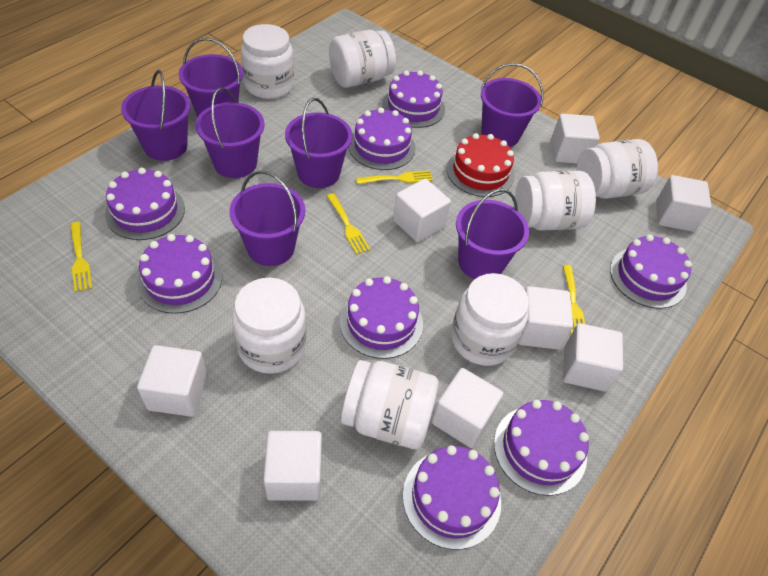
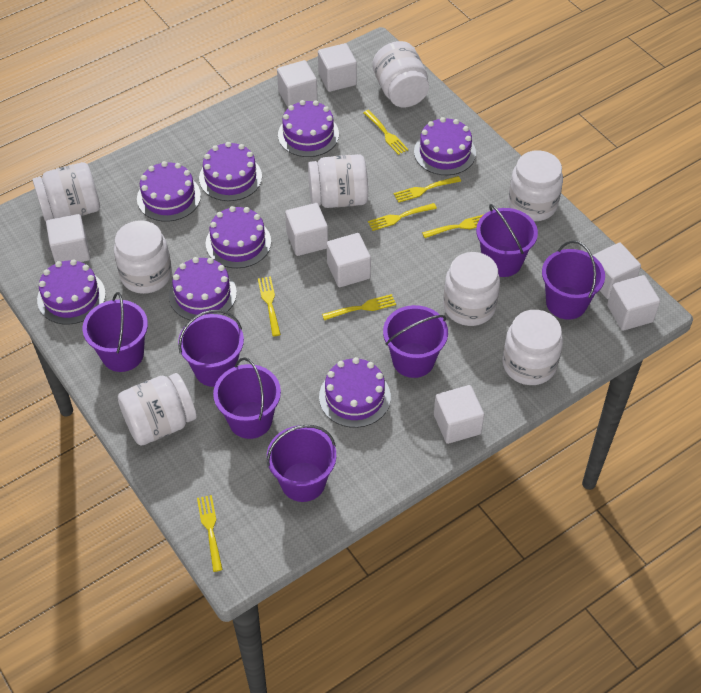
red cake: [447,133,515,197] = 1 -> none = 0
white jar: [232,278,307,374] [241,24,294,99] [329,30,396,88] [341,360,439,449] [451,273,529,366] [515,171,596,231] [577,139,658,199] = 7 -> [33,162,100,222] [114,220,172,294] [118,373,196,445] [308,154,368,208] [372,41,429,107] [443,252,500,326] [502,310,563,385] [508,150,563,221] = 8
yellow fork: [70,222,92,292] [327,193,370,255] [356,170,433,184] [563,265,585,334] = 4 -> [197,495,223,572] [258,276,281,336] [322,294,396,320] [363,110,408,155] [368,203,437,231] [394,176,461,203] [422,215,483,238] = 7

